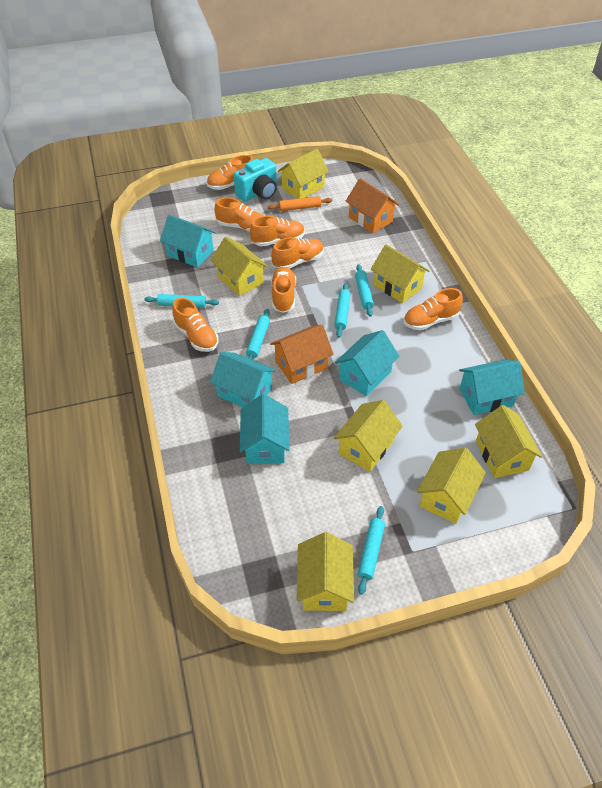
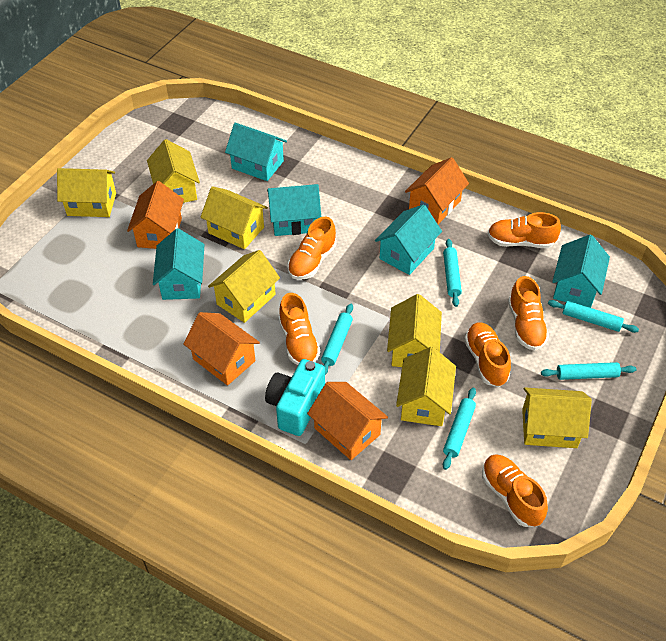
orange house: [270,325,334,384] [346,178,399,233] = 2 -> [127,181,184,249] [183,312,260,385] [307,382,388,460] [405,157,469,224] = 4
orange rolling pin: [268,196,332,211] = 1 -> none = 0
orange shoe: [172,298,218,352] [207,155,254,190] [214,197,263,232] [250,216,305,247] [271,237,324,269] [271,267,296,313] [404,288,463,330] = 7 -> [279,293,320,365] [287,217,336,280] [464,323,511,387] [482,454,548,527] [488,212,561,248] [508,276,549,351] = 6

